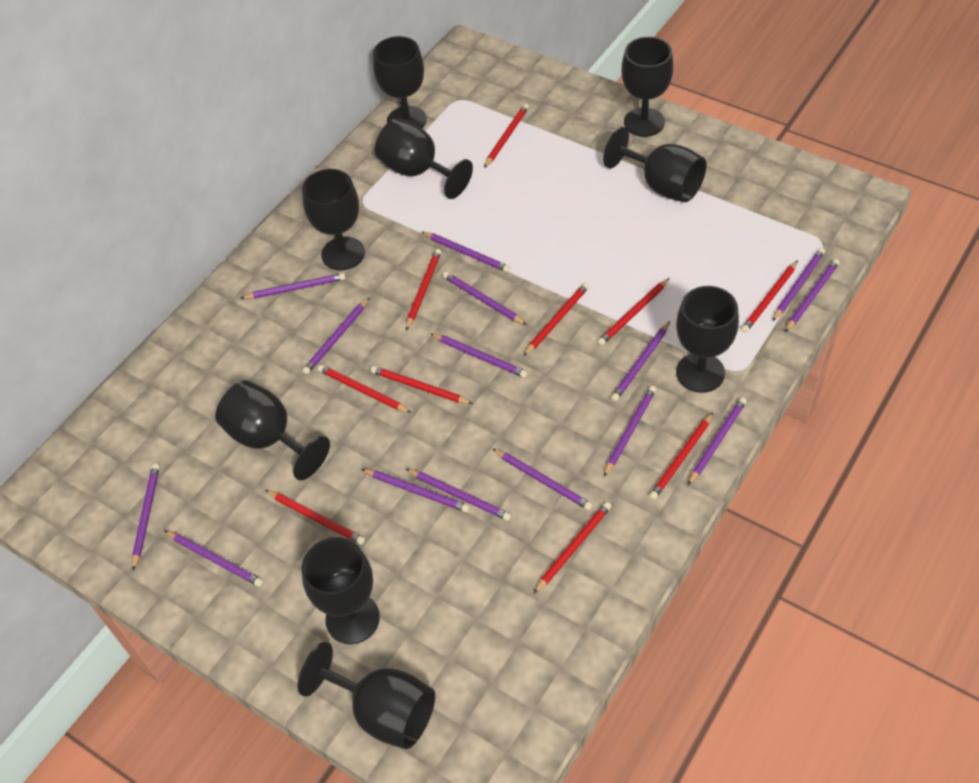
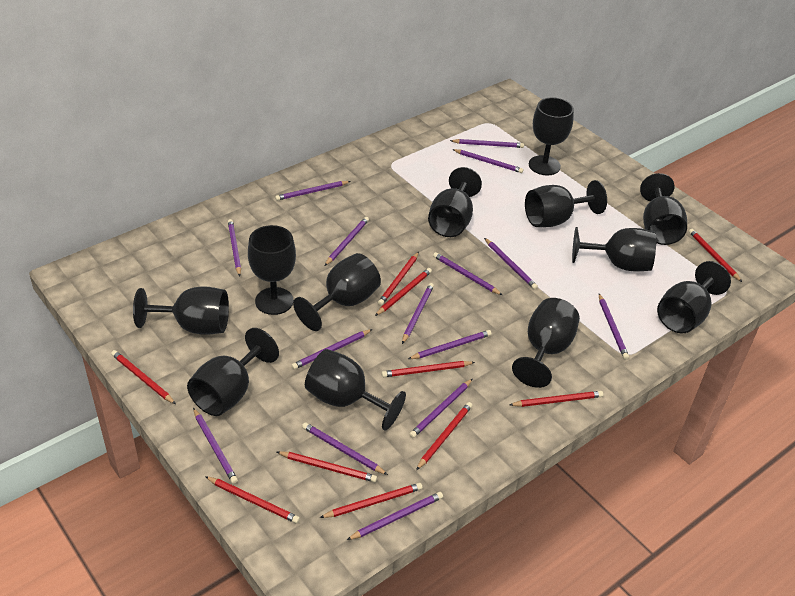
black goblet: [215,380,330,480] [298,642,435,749] [302,169,365,271] [302,537,380,644] [373,36,427,128] [375,118,473,199] [603,127,707,202] [622,37,673,137] [676,286,739,393] = 9 -> [133,286,229,335] [187,328,279,416] [248,225,296,315] [293,253,381,331] [305,349,406,431] [428,167,482,237] [512,298,580,388] [525,180,607,227] [529,97,574,175] [572,227,656,272] [640,173,687,245] [657,261,731,334] = 12

